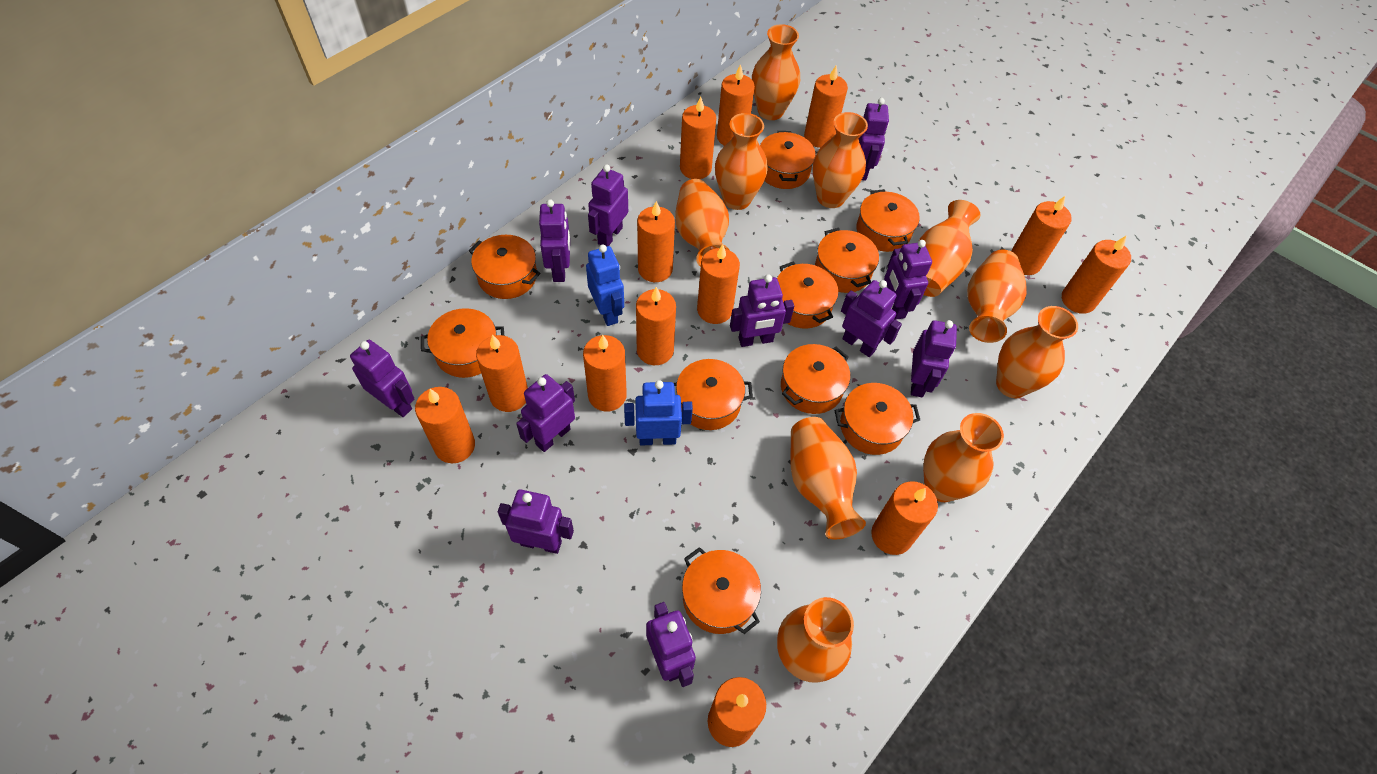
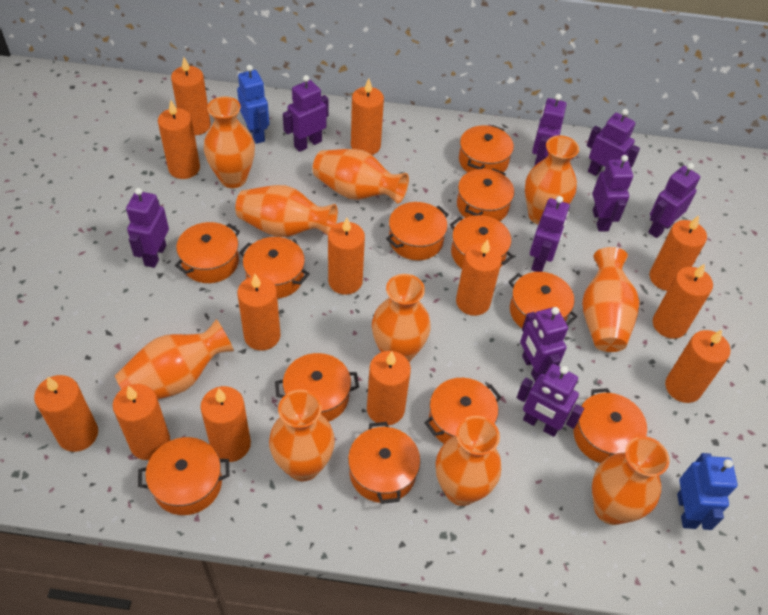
orange pot: [421,308,504,378] [469,235,540,299] [674,359,753,430] [682,547,761,634] [760,131,816,189] [777,262,838,329] [781,344,850,414] [815,228,879,293] [834,383,920,455] [857,189,920,252] = 10 -> [138,437,230,515] [175,222,240,283] [239,237,309,299] [275,353,359,422] [348,422,420,504] [386,202,449,260] [424,378,502,444] [450,215,514,268] [457,168,514,221] [459,125,514,172] [509,272,578,328] [573,388,647,463] = 12
purple robot: [350,340,415,417] [498,489,574,554] [516,374,575,452] [539,199,570,282] [588,165,628,246] [646,602,696,687] [730,275,794,347] [841,280,902,357] [859,98,889,181] [884,240,932,320] [911,320,957,397] = 11 -> [126,188,169,268] [283,75,329,152] [517,364,584,437] [520,307,568,381] [530,196,570,272] [532,94,567,166] [587,109,640,176] [593,155,633,231] [648,163,700,238] = 9

